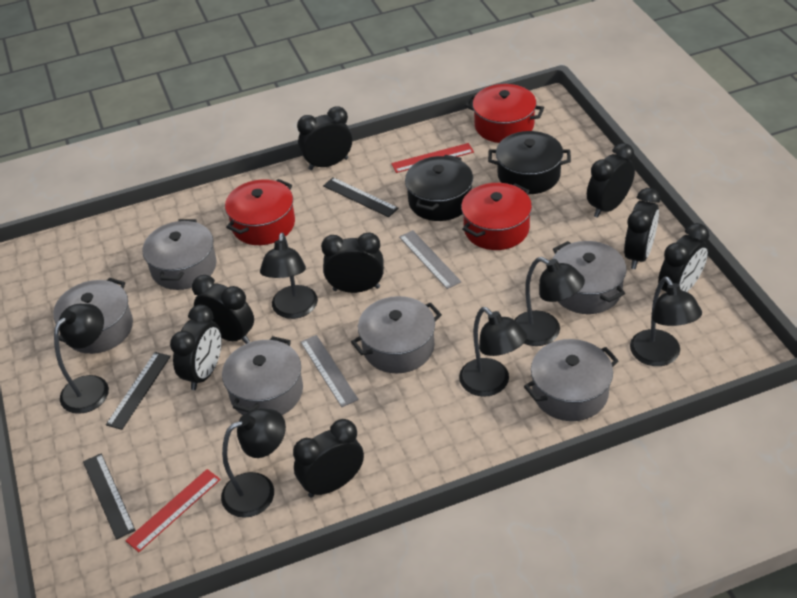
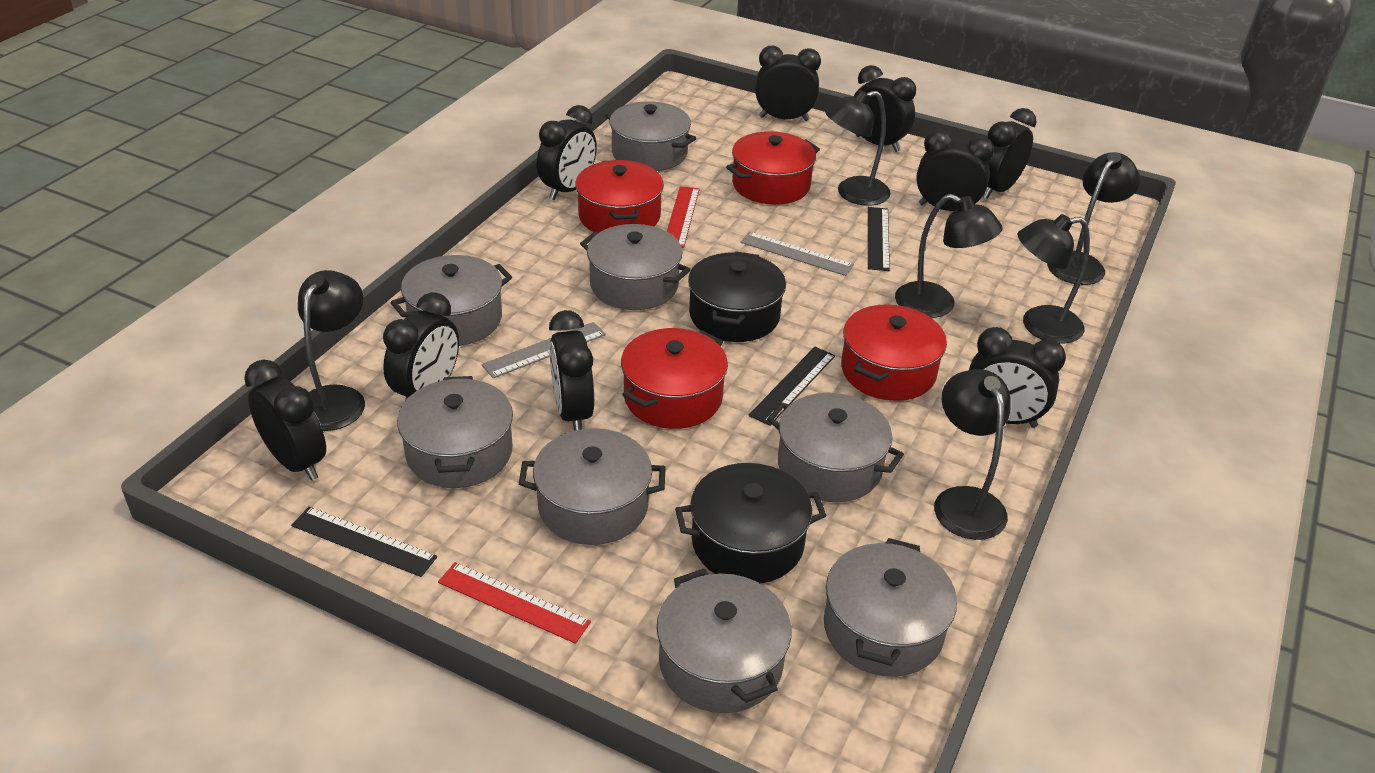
black clock: [170,305,222,390] [192,275,254,344] [293,419,364,498] [297,106,352,170] [321,232,384,293] [587,143,635,218] [624,188,660,269] [658,223,709,292] = 8 -> [244,359,326,481] [383,292,459,401] [537,105,597,200] [549,310,594,431] [755,46,821,121] [854,65,916,152] [916,129,994,211] [969,327,1066,428] [983,108,1037,199] = 9
grey pot: [53,277,133,354] [142,219,217,290] [222,336,303,415] [351,296,442,373] [524,339,619,421] [553,241,626,314] = 6 -> [391,255,512,346] [397,376,513,488] [519,428,665,545] [580,224,691,310] [605,101,696,171] [657,569,792,713] [767,393,904,502] [824,538,957,677] = 8
red pot: [225,179,295,245] [461,183,532,250] [465,84,544,143] = 3 -> [575,160,664,233] [621,328,728,429] [726,131,820,205] [841,304,947,401] = 4

